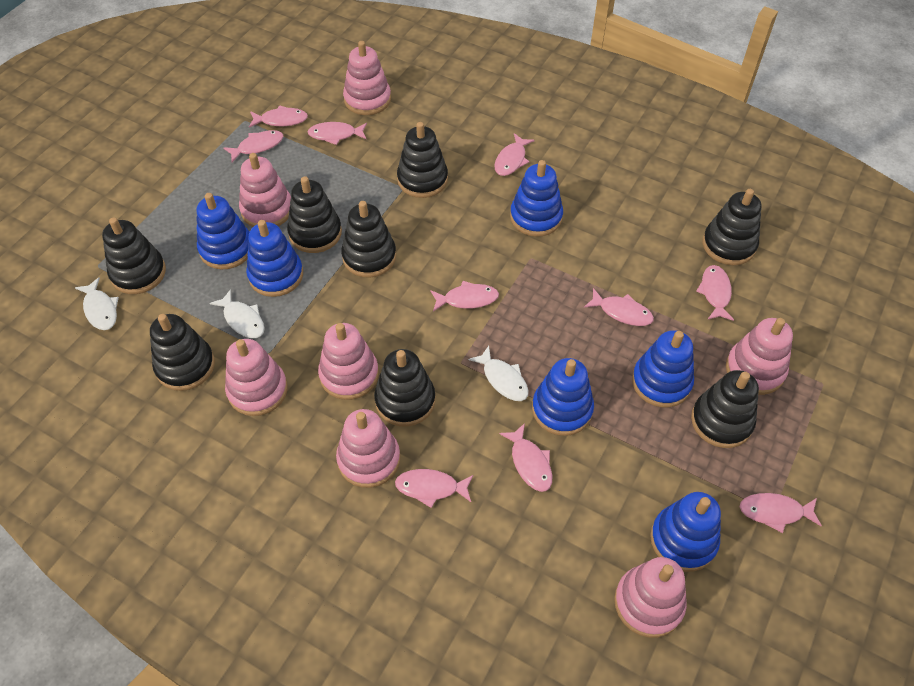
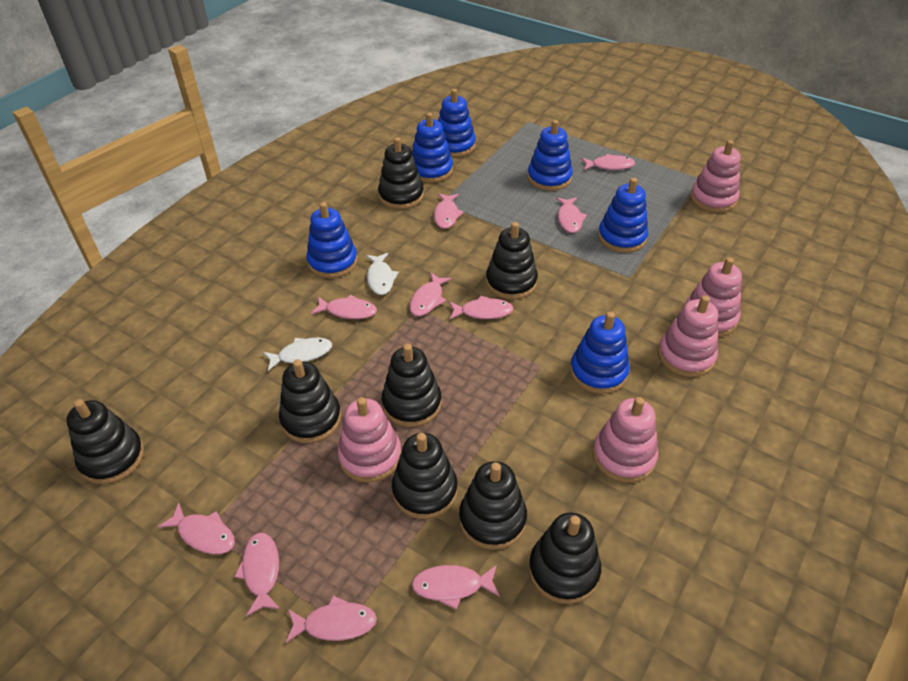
pink stacking toy: [225,339,288,416] [239,153,291,227] [318,323,379,400] [336,409,400,488] [343,41,391,115] [614,557,687,638] [726,318,793,395] = 7 -> [338,397,401,483] [593,397,658,483] [658,295,718,377] [685,257,742,337] [690,140,741,213] = 5
white fish: [75,277,119,330] [209,289,265,338] [468,346,529,401] = 3 -> [263,337,332,371] [366,253,399,295] = 2

